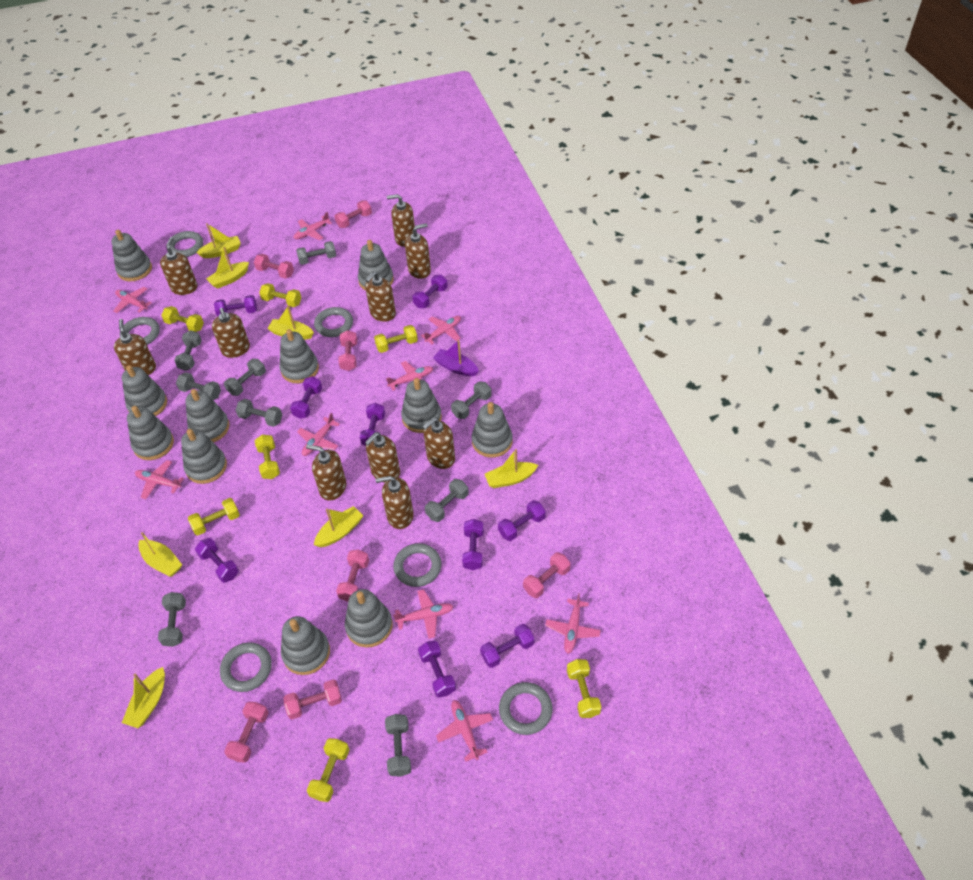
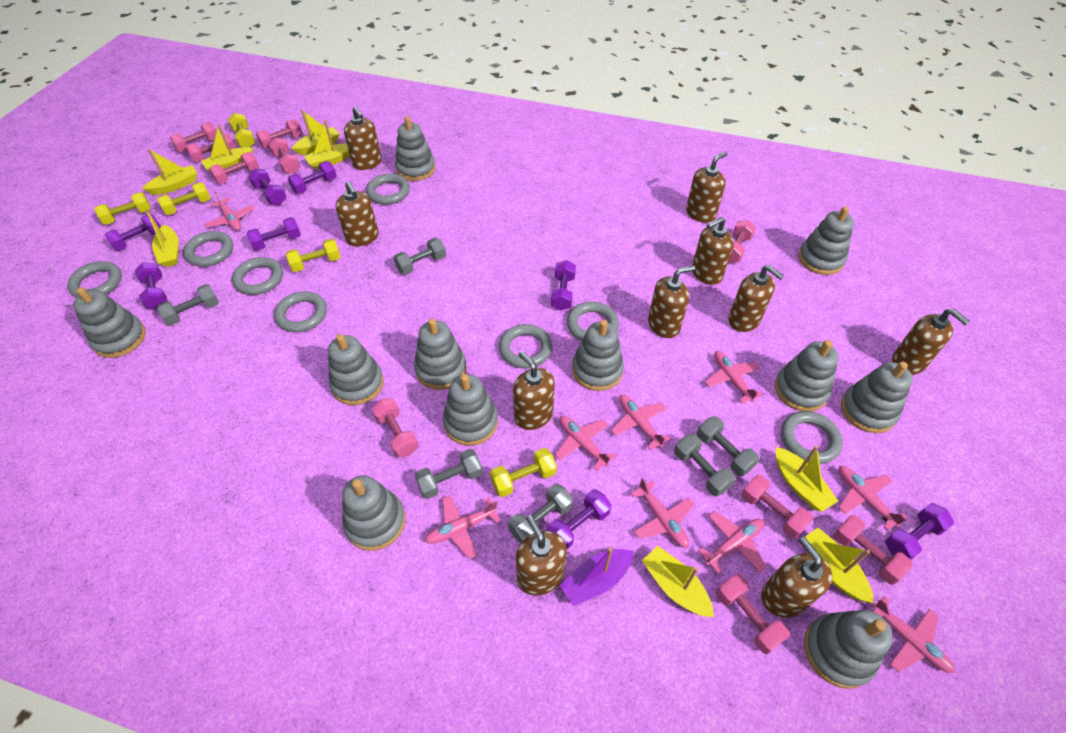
grey dumbbell: [158,592,186,647] [174,330,202,371] [176,372,221,400] [224,359,266,396] [235,399,282,427] [296,241,336,265] [385,714,411,777] [425,479,469,522] [451,381,492,419] = 9 -> [157,284,219,326] [394,238,446,275] [415,449,483,499] [508,484,573,543] [674,434,736,496] [697,416,760,476] = 6
grey ring: [120,317,160,345] [170,231,203,257] [220,642,272,692] [314,307,353,337] [393,543,441,587] [499,682,553,735] = 6 -> [67,261,122,297] [183,231,233,267] [232,257,283,295] [274,291,327,332] [366,174,410,205] [499,324,552,368] [567,302,619,341] [781,411,843,464] = 8
pink dumbbell: [224,702,269,763] [254,254,294,279] [283,679,342,719] [335,201,372,228] [336,549,369,602] [338,330,357,371] [523,552,571,598] = 7 -> [170,122,216,152] [187,134,235,162] [209,152,259,184] [256,119,303,149] [268,137,300,174] [372,398,418,458] [716,574,790,654] [728,220,756,263] [741,475,813,539] [833,515,913,585] = 10
purple dumbbell: [195,538,239,583] [214,295,257,317] [290,376,322,419] [360,403,385,446] [412,275,448,308] [418,641,456,698] [462,519,484,570] [480,624,534,668] [498,500,546,541] = 9 -> [105,214,161,251] [135,262,168,309] [247,217,301,251] [248,169,286,205] [288,161,337,194] [547,489,612,549] [551,260,576,310] [885,503,954,560] = 8
yellow boat: [122,667,165,728] [138,532,182,577] [196,223,241,258] [206,247,249,289] [267,305,314,340] [314,506,363,547] [485,449,538,488] = 7 -> [142,149,197,195] [146,209,178,267] [201,124,253,171] [292,110,340,155] [304,120,350,169] [642,546,714,617] [776,446,838,512] [805,527,874,603] = 8
yellow dumbbell: [161,306,204,332] [188,498,240,535] [255,435,280,479] [259,283,301,307] [307,738,349,802] [374,325,418,353] [567,659,601,718] = 7 -> [94,192,151,225] [157,182,211,215] [228,113,255,147] [286,239,341,272] [490,448,557,497] = 5

